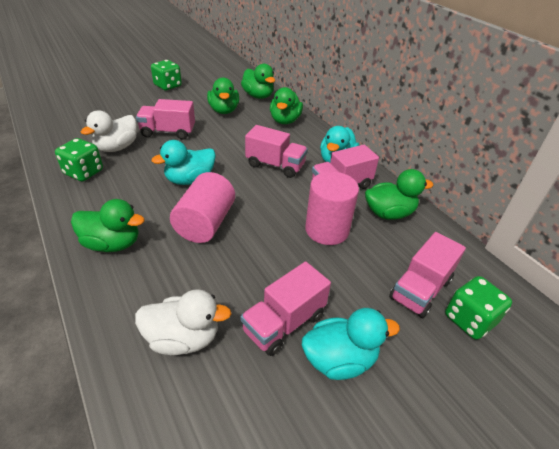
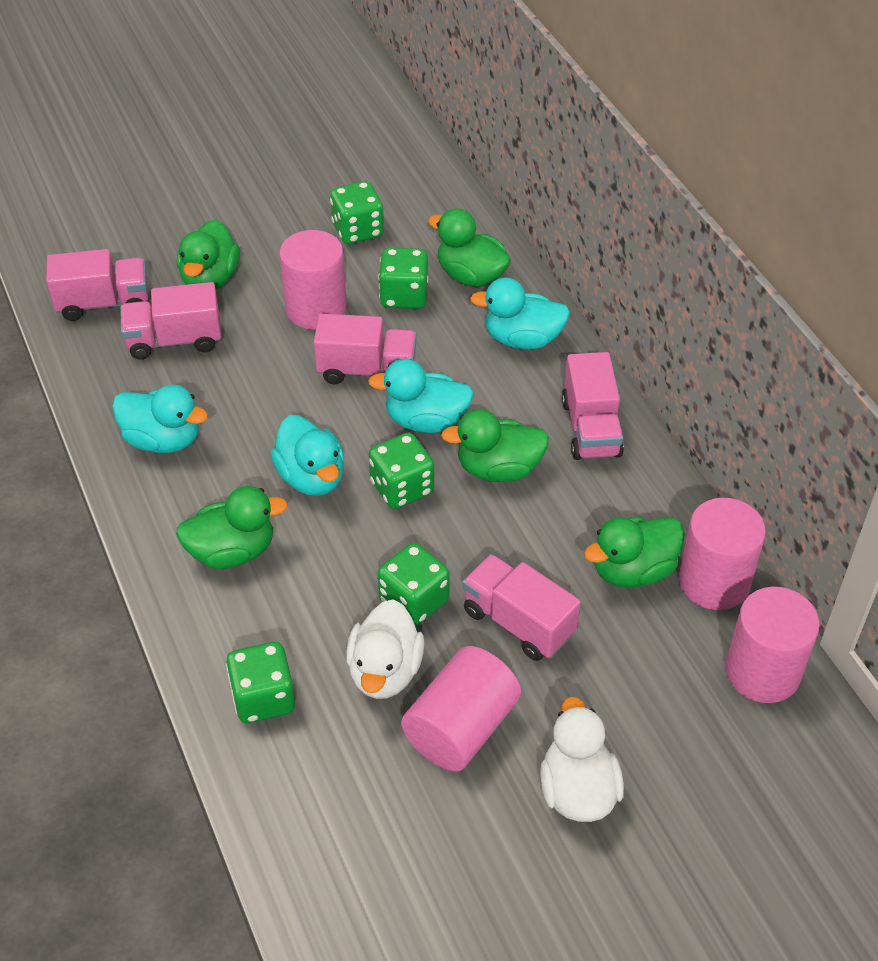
green dice: [55,138,103,181] [151,60,182,90] [445,276,512,340] = 3 -> [226,642,295,723] [330,181,384,244] [369,432,434,509] [378,248,428,309] [378,543,450,626] = 5
pink cylinder: [170,172,235,243] [305,172,359,245] = 2 -> [279,230,347,330] [401,646,521,772] [679,498,766,610] [726,587,820,703] = 4
turquoise duck: [152,140,216,185] [302,308,400,380] [320,126,359,162] = 3 -> [112,385,208,453] [271,415,344,496] [368,359,474,433] [470,277,570,350] = 4

